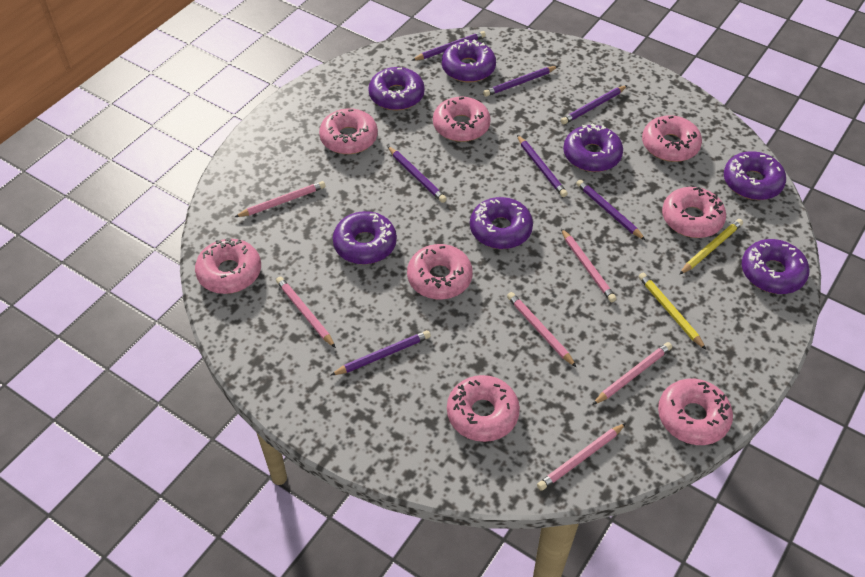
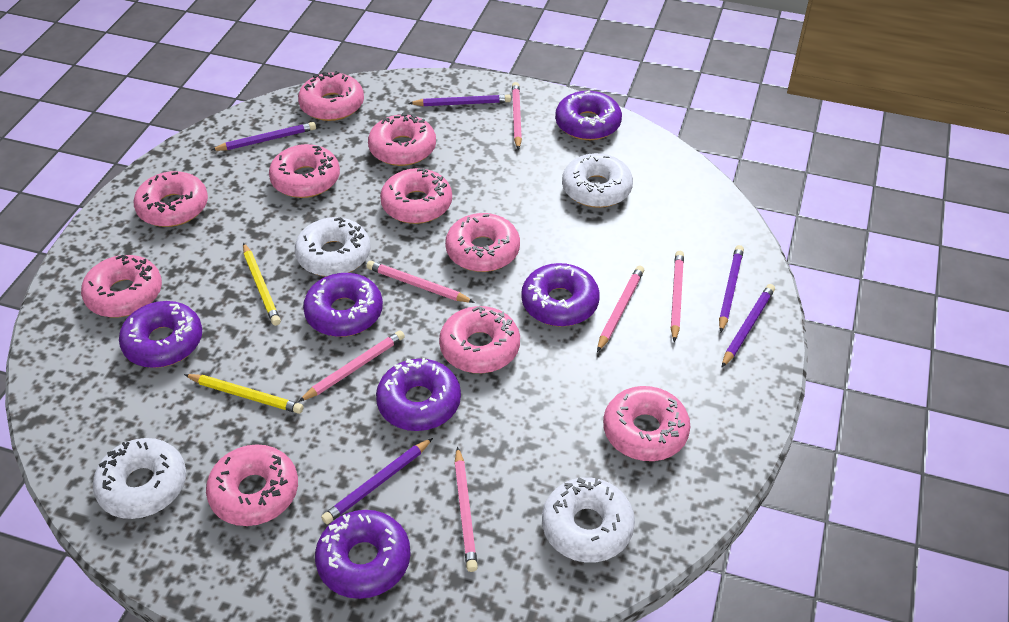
pink donut: [195,238,261,294] [319,108,378,154] [407,244,473,300] [433,96,491,142] [447,375,520,442] [642,115,702,162] [658,379,733,445] [662,187,726,238] = 8 -> [81,255,162,317] [134,171,208,227] [206,444,298,526] [269,144,340,198] [298,71,364,121] [368,113,436,166] [380,168,452,224] [439,306,520,373] [445,213,520,272] [603,386,690,461] = 10
purple donut: [333,211,397,264] [368,67,425,110] [442,39,496,82] [470,197,533,249] [563,123,623,172] [724,151,786,200] [742,239,809,294] = 7 -> [119,301,202,368] [303,273,383,337] [315,510,411,599] [376,358,461,431] [521,263,600,327] [555,91,622,140] = 6
purple pencil: [330,330,431,376] [387,146,447,203] [412,31,486,61] [483,66,558,97] [517,135,568,197] [561,85,628,125] [576,179,645,240] = 7 -> [211,122,316,151] [321,438,433,524] [408,95,511,106] [719,245,744,333] [722,284,775,367] = 5
white donut: none = 0 -> [93,438,186,519] [295,217,370,276] [542,477,635,563] [562,153,633,208] = 4

